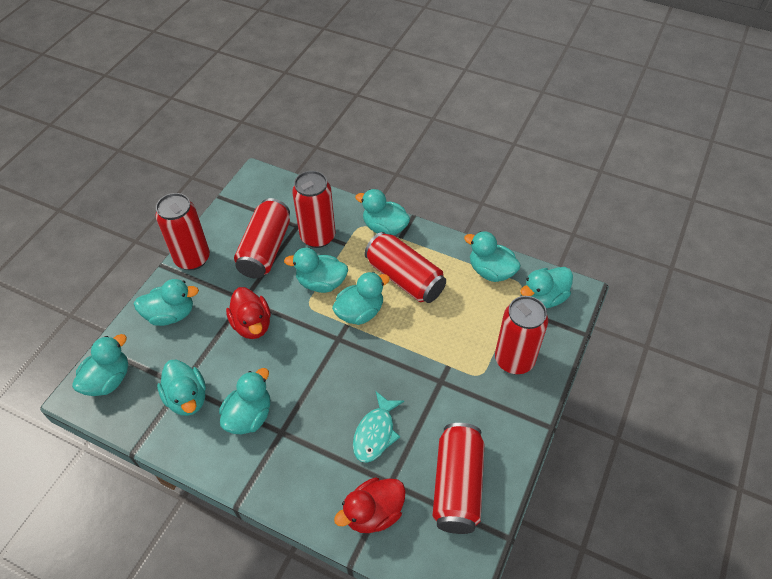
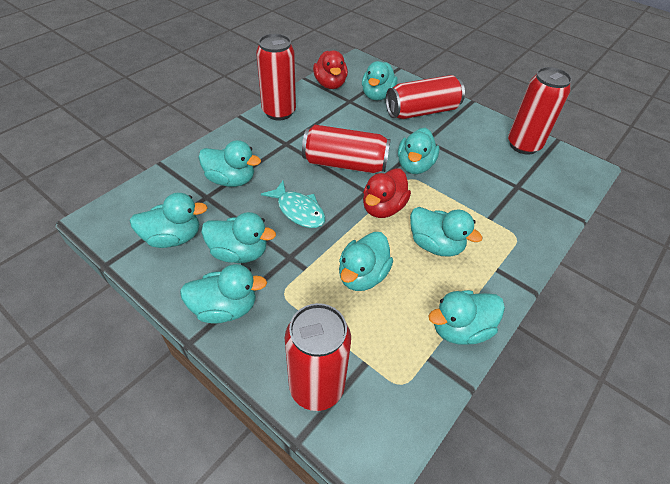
red can: [156,193,210,270] [234,198,290,279] [292,171,335,248] [364,232,446,303] [432,423,485,534] [495,296,548,374] = 6 -> [256,34,296,120] [285,303,351,411] [302,125,391,173] [386,75,465,119] [508,67,572,155] = 5

